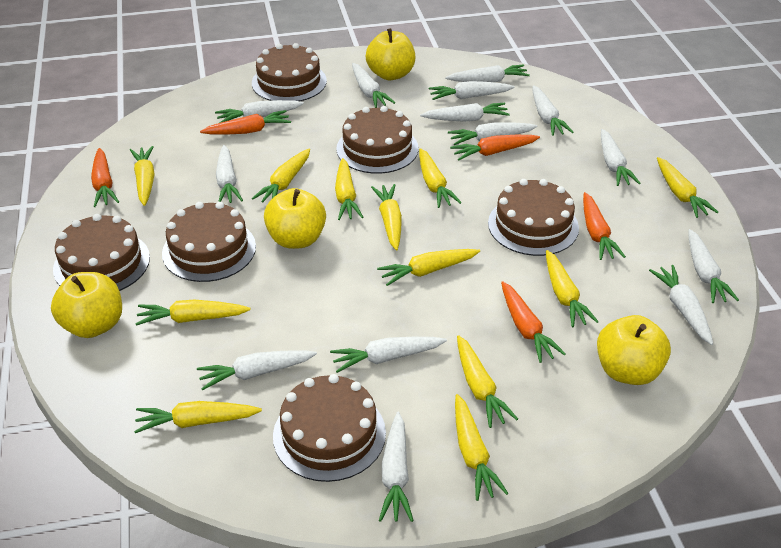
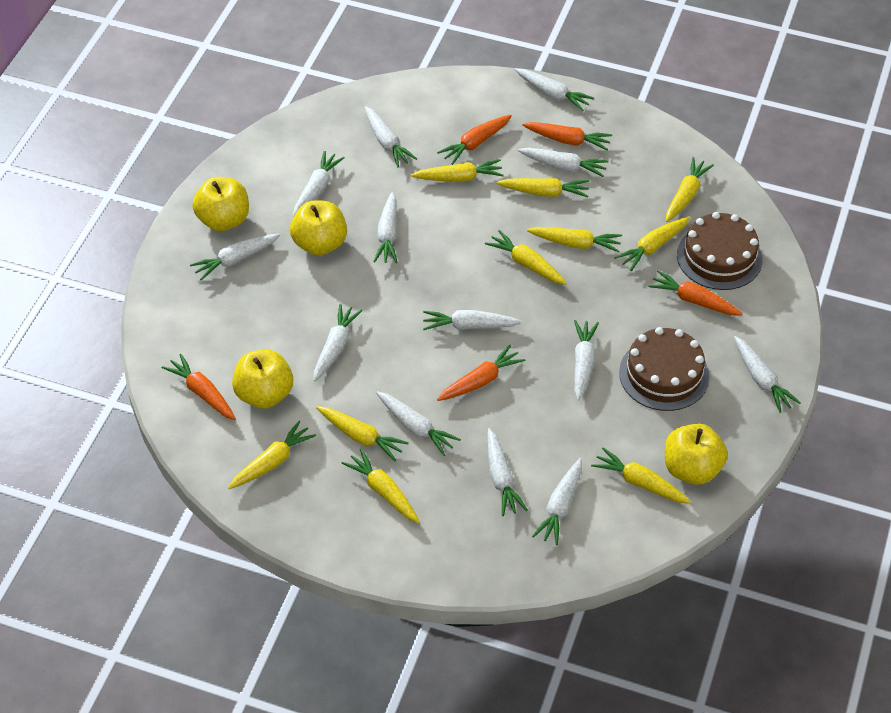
brown cake: [53,214,150,291] [162,202,256,282] [252,43,327,101] [273,374,386,482] [336,106,418,174] [488,179,579,256] = 6 -> [619,327,710,411] [677,212,763,290] = 2
white carrot: [197,350,317,391] [215,100,304,123] [216,145,243,203] [330,337,447,373] [352,63,395,108] [379,412,414,522] [420,103,510,122] [429,81,515,100] [445,64,530,82] [448,122,537,145] [532,85,573,136] [601,129,641,186] [649,265,713,345] [688,229,739,303] = 14 -> [190,234,280,280] [293,151,345,217] [313,304,363,381] [365,106,417,168] [373,192,398,263] [376,391,461,456] [423,310,522,330] [487,428,528,516] [515,68,594,111] [517,148,609,177] [532,458,582,545] [574,320,599,401] [734,336,801,413] = 13
yellow carrot: [130,146,155,206] [134,401,262,433] [135,300,251,326] [252,148,310,203] [335,158,363,220] [371,184,402,251] [377,249,480,286] [419,148,462,208] [455,394,509,501] [457,335,518,428] [546,250,599,327] [657,157,718,218] = 12 -> [228,421,316,489] [316,406,409,461] [342,449,420,523] [411,159,504,182] [485,230,567,285] [496,178,589,198] [527,227,622,253] [591,447,691,504] [614,217,690,271] [666,157,714,222] = 10

